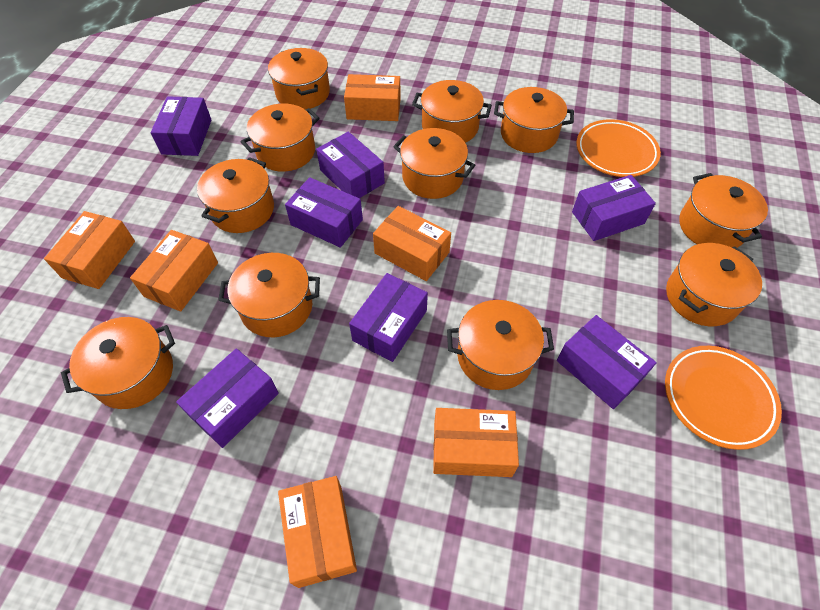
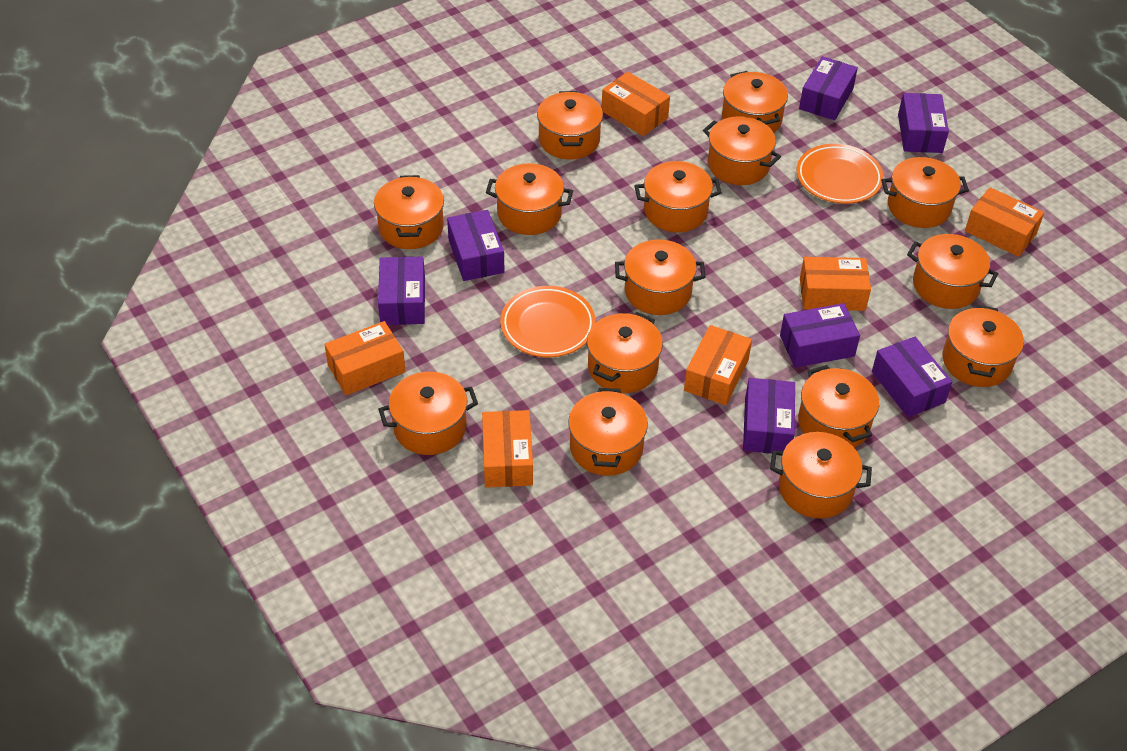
orange pot: [61,317,175,409] [197,157,274,233] [219,253,320,337] [241,103,320,172] [268,48,330,110] [393,128,475,199] [412,80,492,143] [447,300,554,390] [494,87,574,153] [666,243,762,326] [679,173,768,248] = 11 -> [374,175,444,249] [378,372,478,455] [486,163,573,235] [537,91,603,160] [568,388,648,476] [587,312,663,393] [615,239,705,315] [635,161,722,232] [703,116,781,185] [722,71,788,133] [770,432,872,518] [798,365,879,448] [881,157,969,228] [907,234,998,309] [942,305,1024,387] = 15

